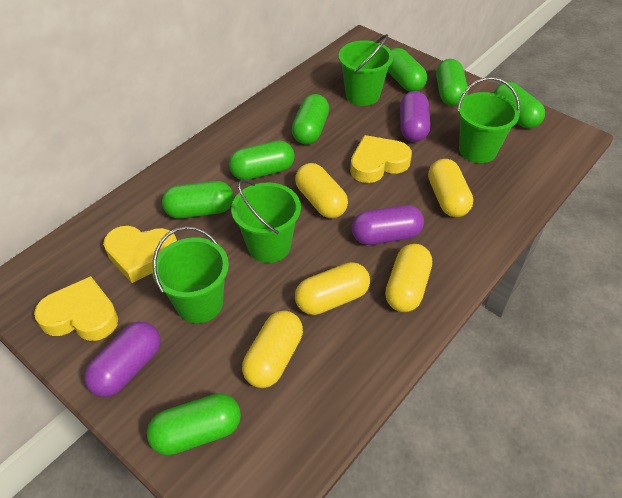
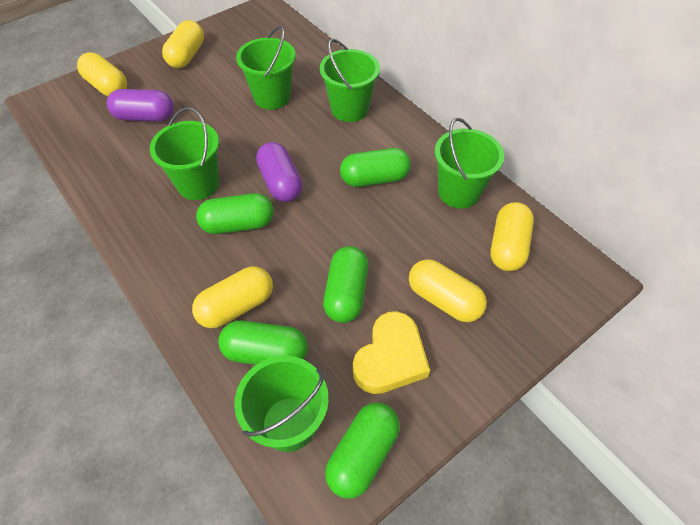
green bucket: [152,226,229,323] [231,180,301,263] [338,34,393,106] [457,77,520,163] = 4 -> [150,107,219,200] [234,356,329,452] [236,26,296,110] [320,39,380,122] [435,118,504,209] = 5
green capsule: [147,393,241,455] [162,181,234,218] [229,140,295,180] [292,94,329,145] [387,48,427,92] [436,59,468,106] [493,82,545,129] = 7 -> [196,193,274,234] [218,321,308,365] [323,246,368,323] [325,402,400,499] [340,148,411,187] = 5
purple capsule: [84,322,161,397] [352,205,424,245] [400,91,430,142] = 3 -> [107,89,174,122] [256,142,302,202] = 2
yellow heart: [34,276,118,341] [103,226,177,283] [350,135,412,183] = 3 -> [353,311,430,394] = 1

